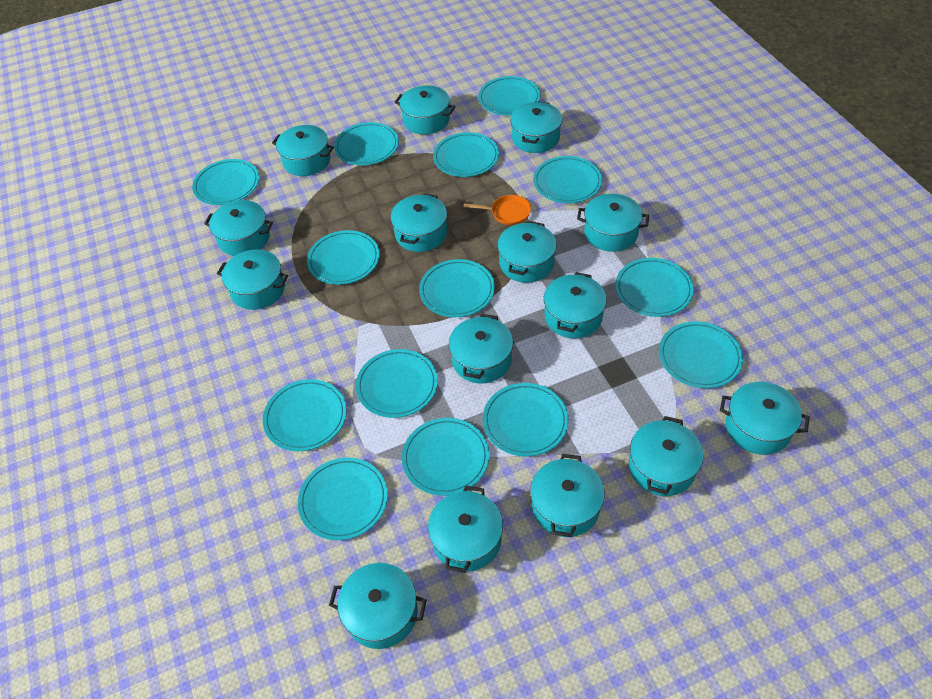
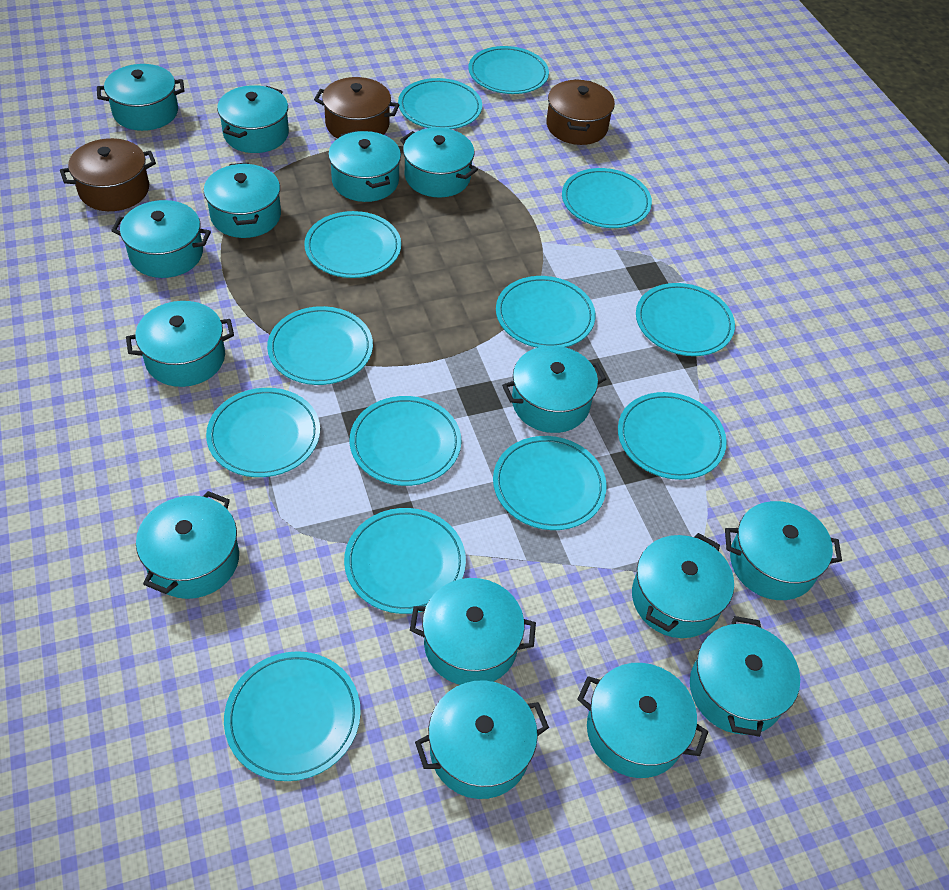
brown pot: none = 0 -> [60,138,156,211] [314,77,399,139] [546,79,615,145] = 3
orange pan: [464,195,531,225] = 1 -> none = 0
turquoise plate: [192,159,259,205] [263,379,347,451] [298,458,388,540] [307,230,380,285] [334,122,399,165] [356,349,438,418] [402,418,489,496] [419,259,495,317] [433,132,499,177] [478,76,540,116] [483,383,568,457] [533,156,602,203] [615,258,694,317] [659,321,743,388] = 14 -> [206,388,320,477] [224,651,361,781] [267,306,373,385] [304,211,401,278] [344,508,466,614] [350,396,461,486] [398,78,482,129] [468,46,549,94] [493,436,607,530] [496,276,596,348] [562,168,652,228] [618,392,727,480] [636,283,735,356] = 13

